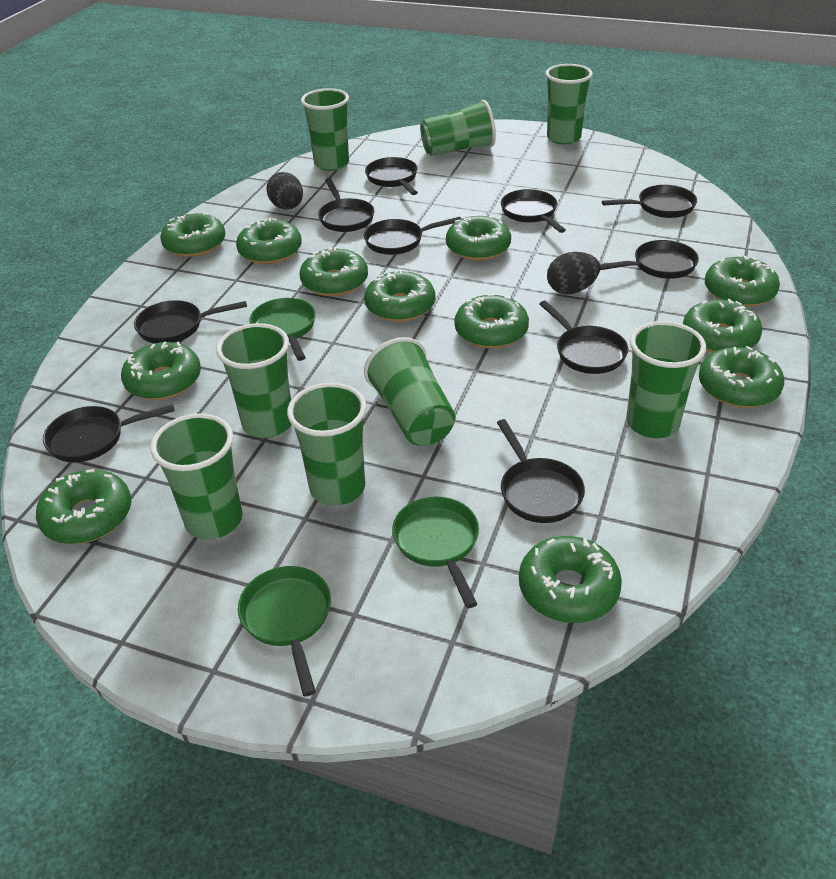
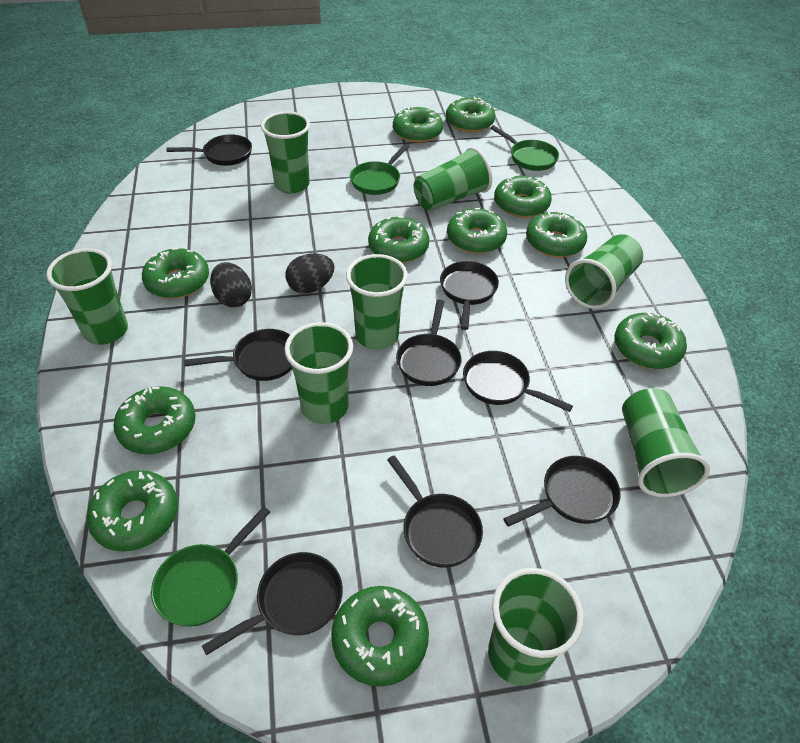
black pan: [43,404,175,463] [134,300,247,343] [318,178,374,232] [364,217,461,255] [365,157,418,195] [497,419,585,523] [501,189,566,233] [539,300,628,374] [600,240,699,279] [602,185,697,218] = 10 -> [166,134,252,166] [184,329,292,381] [202,552,343,656] [387,455,483,568] [396,300,462,386] [440,261,499,330] [463,351,573,412] [503,456,621,527] = 8
green donut: [36,469,131,544] [121,341,201,400] [160,212,226,257] [236,218,302,264] [300,247,368,296] [364,270,435,322] [446,214,511,260] [454,294,529,348] [519,536,622,623] [683,299,762,353] [699,346,784,408] [705,255,780,307] = 12 -> [86,470,178,552] [113,386,196,454] [142,248,209,298] [331,586,429,686] [368,216,429,263] [393,106,443,143] [446,97,495,132] [447,208,507,254] [494,176,552,218] [526,211,587,257] [615,312,687,369] = 11

